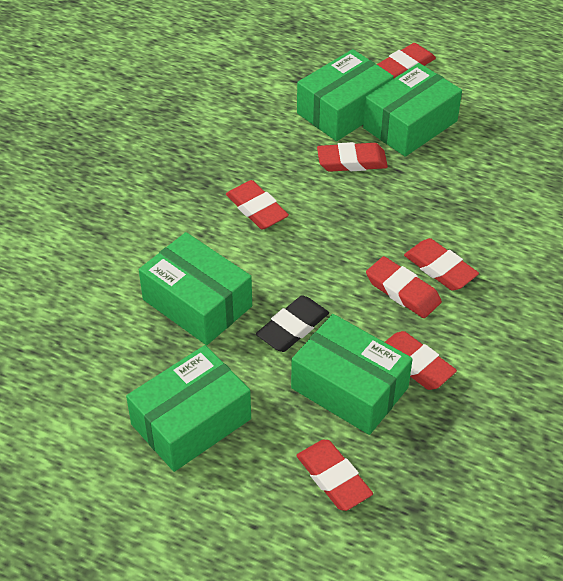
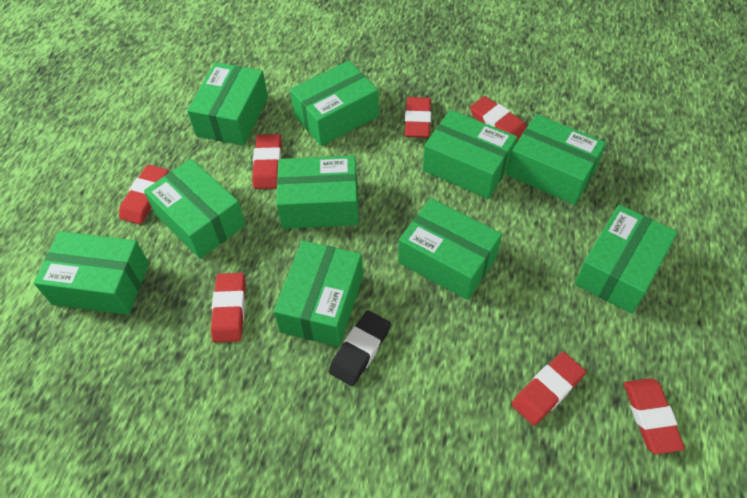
green box: [126,345,251,472] [139,232,252,345] [291,314,413,435] [297,49,394,141] [363,63,462,157] = 5 -> [34,231,149,315] [144,159,246,259] [187,62,268,146] [274,241,363,347] [276,156,359,229] [290,61,379,146] [398,198,502,300] [423,110,518,199] [507,114,606,205] [575,205,678,314] = 10

